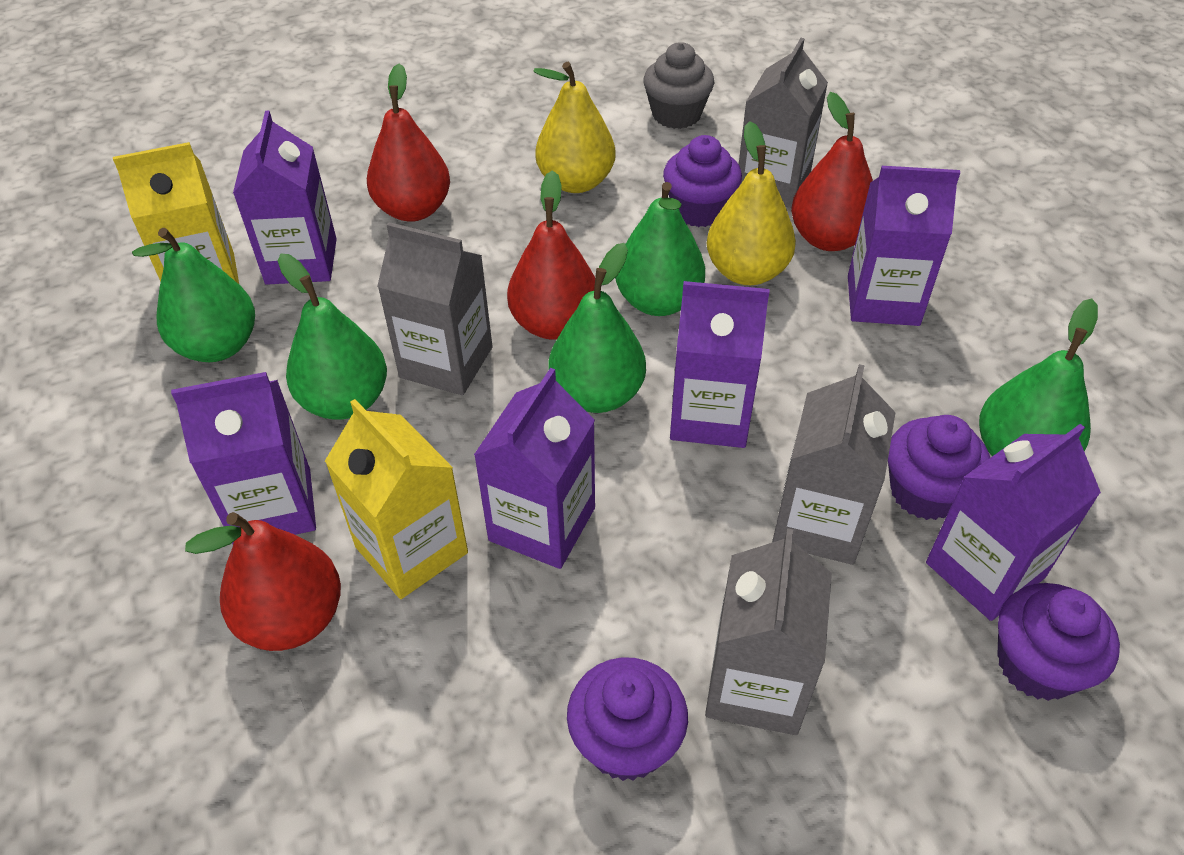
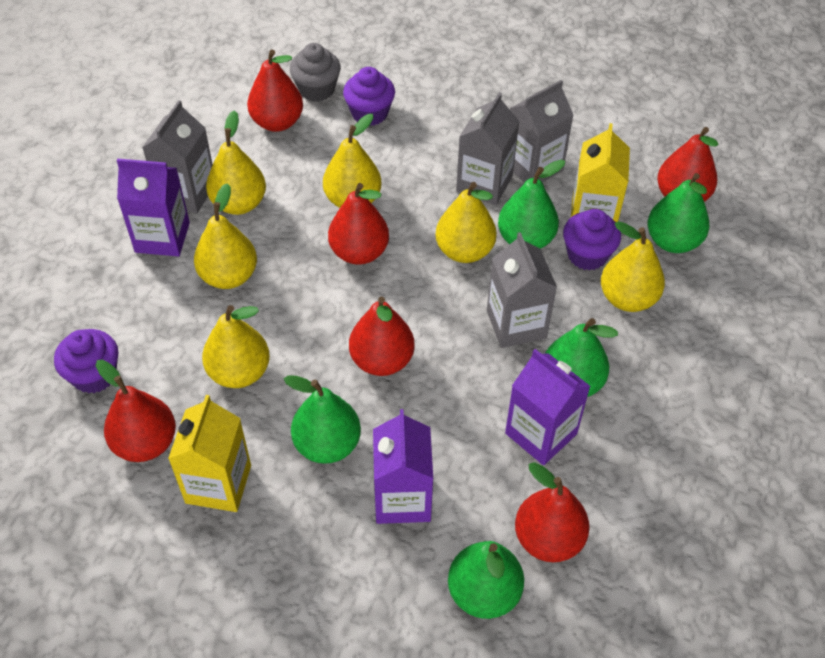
purple carton: [171,372,316,544] [233,111,337,285] [474,368,595,569] [670,281,770,448] [848,166,960,326] [926,424,1101,621] = 6 -> [117,159,190,256] [373,409,433,524] [505,349,591,465] = 3
purple cupcake: [567,657,688,781] [663,135,742,227] [888,415,990,520] [997,583,1120,701] = 4 -> [54,329,118,393] [343,67,395,126] [563,209,621,271] = 3
red pear: [185,512,341,651] [367,64,450,222] [507,170,595,340] [791,92,873,251] = 4 -> [96,360,176,462] [247,50,303,132] [328,183,389,265] [349,297,415,376] [515,462,590,562] [657,127,718,202] = 6
yellow pear: [533,62,616,193] [707,121,796,285] = 2 -> [194,183,257,289] [202,305,270,388] [206,110,266,215] [323,114,381,208] [436,182,497,263] [601,221,665,312] = 6

